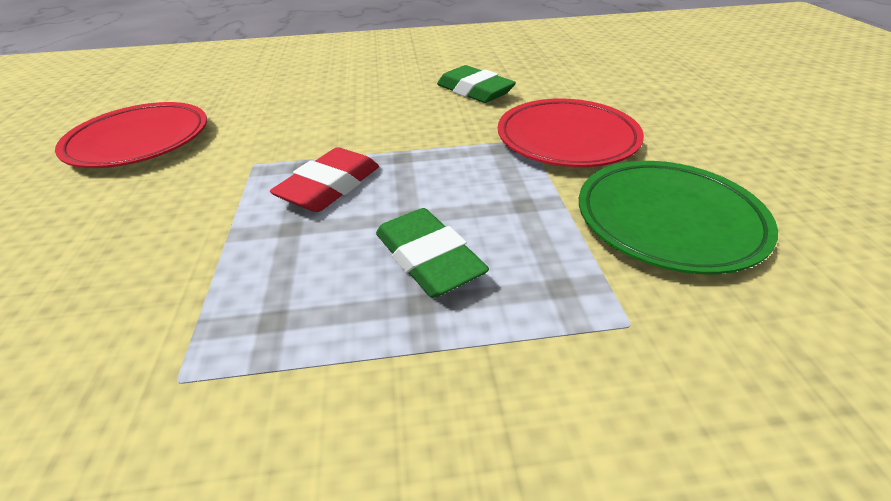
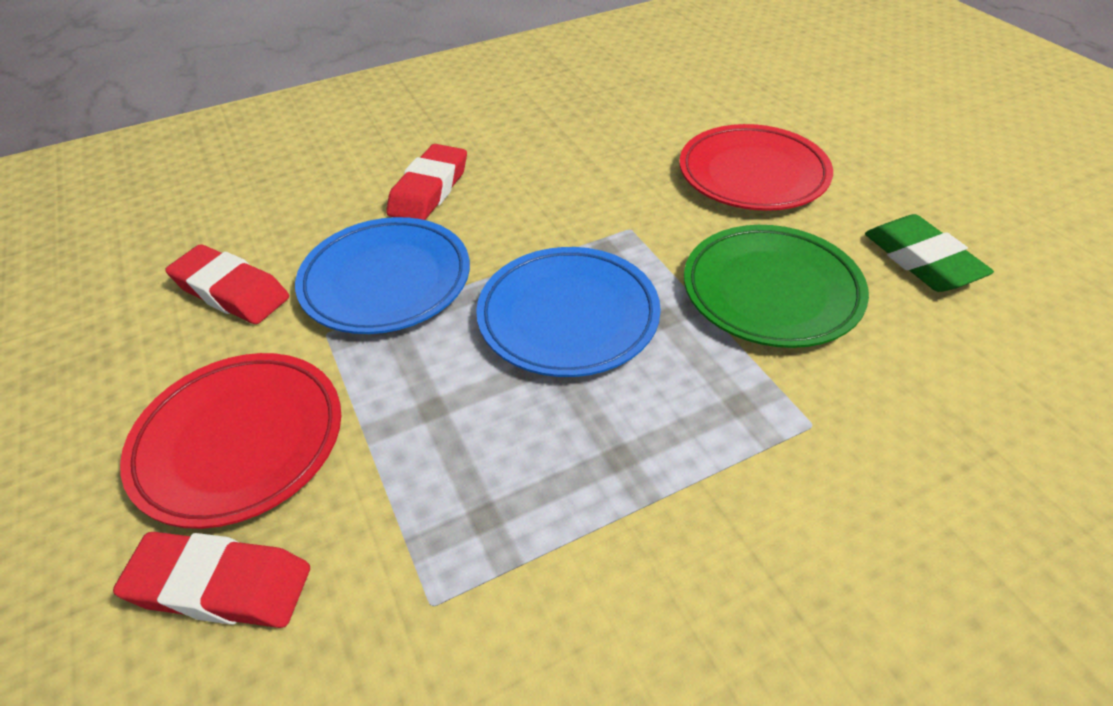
blue plate: none = 0 -> [295,217,470,334] [476,247,661,377] = 2
green eraser: [376,208,489,298] [437,65,516,103] = 2 -> [865,214,994,292] = 1
red eraser: [270,147,379,212] = 1 -> [113,532,310,628] [165,244,289,324] [386,144,467,220] = 3

